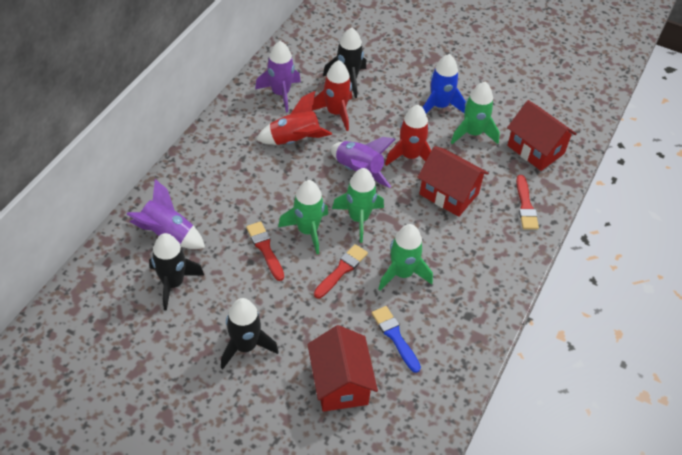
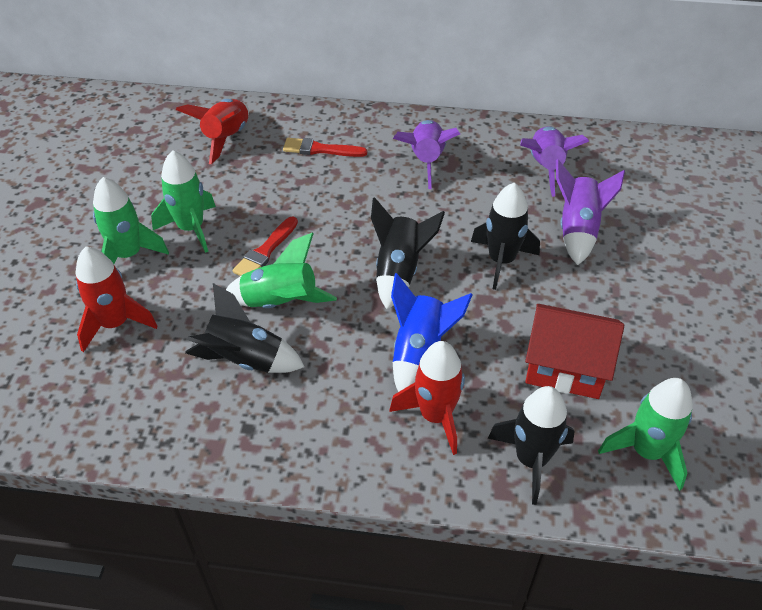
black rocket: [149,233,204,311] [221,298,279,369] [323,27,366,98] = 3 -> [185,283,304,373] [371,197,445,310] [471,183,540,290] [488,386,575,505] = 4
blue brush: [372,306,421,373] = 1 -> none = 0
red brush: [246,221,284,281] [314,244,368,298] [516,175,539,230] = 3 -> [233,216,298,276] [283,138,367,157] = 2
red house: [308,325,378,412] [417,146,489,217] [507,100,577,171] = 3 -> [525,304,624,399] = 1

